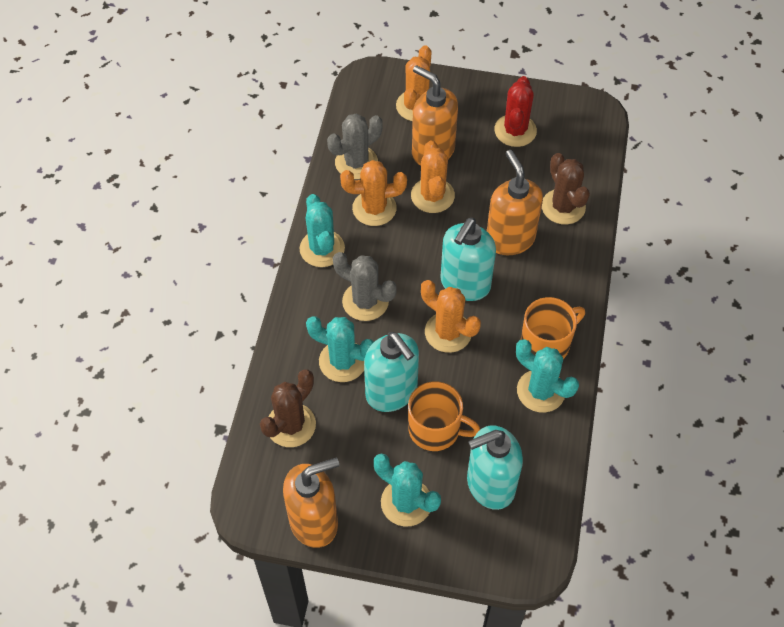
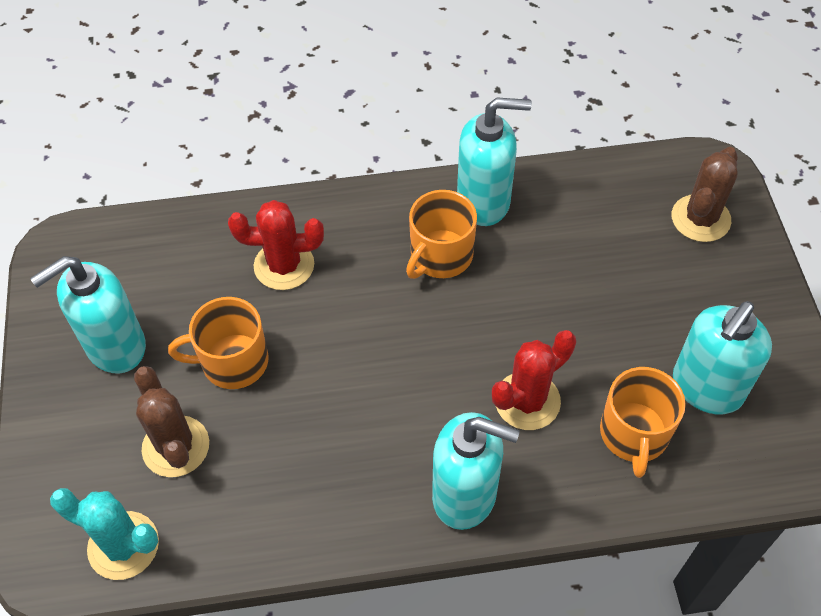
grey cactus: [327,114,382,179] [333,252,397,321] = 2 -> none = 0
orange cactus: [340,160,407,226] [396,45,431,121] [411,140,455,213] [421,280,481,353] = 4 -> none = 0
orange mug: [408,381,480,451] [521,297,585,359] = 2 -> [168,297,269,389] [406,190,477,279] [600,367,686,478] = 3
orange soap dispenser: [283,458,339,548] [412,65,458,166] [487,150,543,255] = 3 -> none = 0
red cactus: [494,76,537,147] = 1 -> [228,200,324,290] [492,330,576,430] = 2
turquoise cactus: [299,194,345,267] [306,316,374,382] [374,453,441,527] [516,339,579,412] = 4 -> [50,488,159,580] = 1
turquoise soap dispenser: [364,332,419,412] [440,218,496,301] [467,425,523,510] = 3 -> [30,256,146,373] [432,412,520,530] [457,97,532,226] [673,301,772,415] = 4

